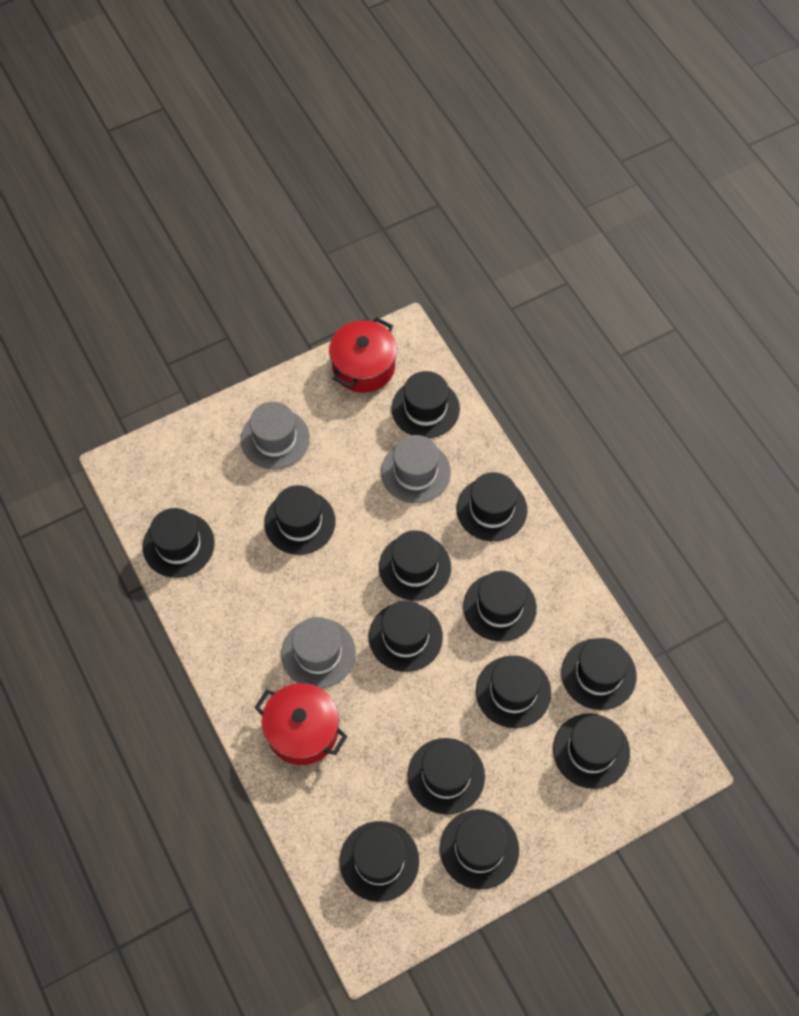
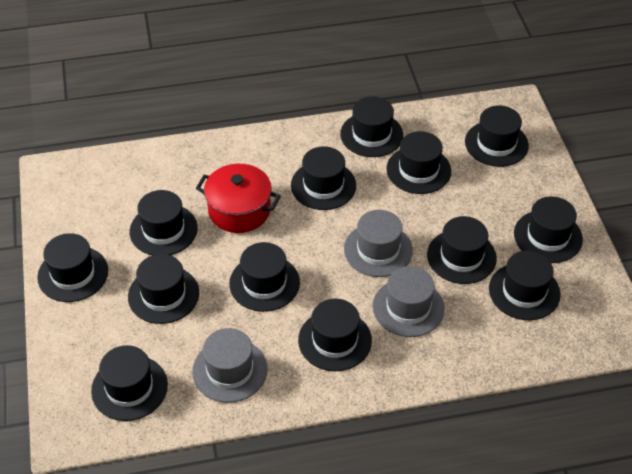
red pot: [254,683,348,765] [329,317,397,393] = 2 -> [196,164,281,233] = 1

